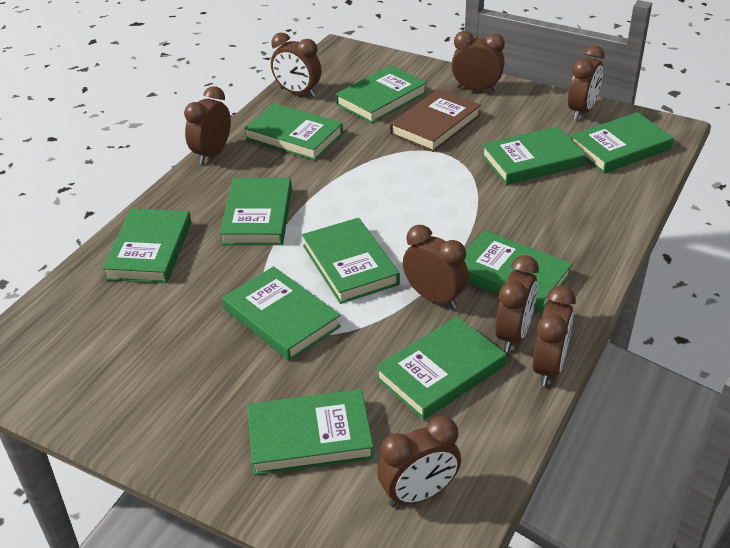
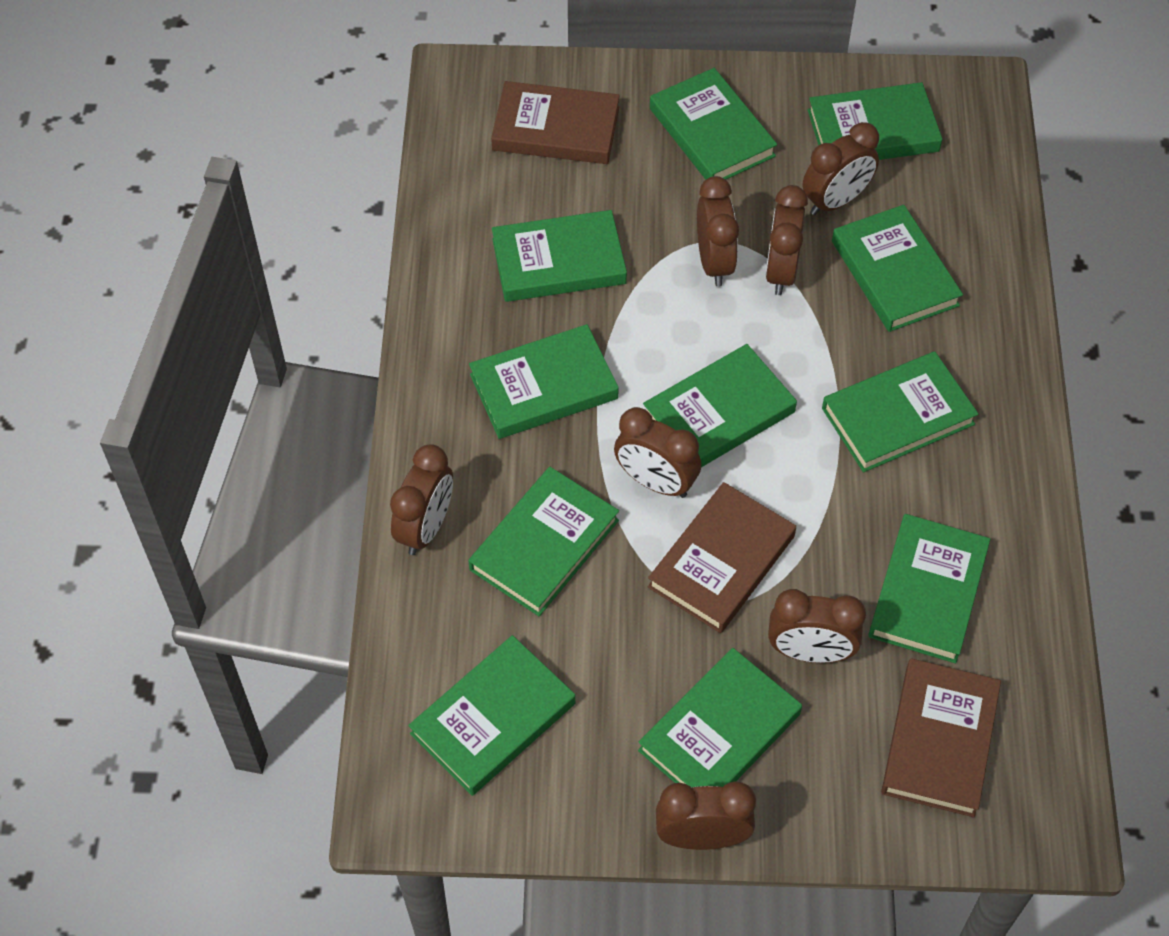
brown book: [390,89,481,152] = 1 -> [491,81,620,164] [648,482,796,633] [881,658,1001,817] = 3
brown clock: [184,86,231,164] [271,33,321,97] [377,416,461,507] [403,225,469,309] [451,31,505,92] [495,255,539,352] [533,286,576,386] [568,45,605,120] = 8 -> [390,444,453,555] [614,407,701,498] [656,782,756,850] [697,176,739,287] [766,185,808,295] [768,589,866,663] [803,122,879,215] = 7

